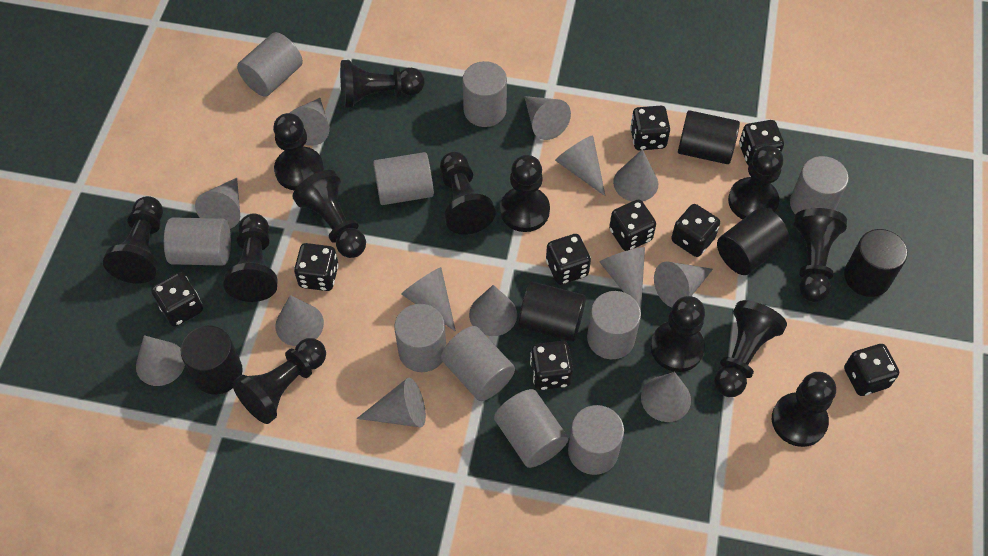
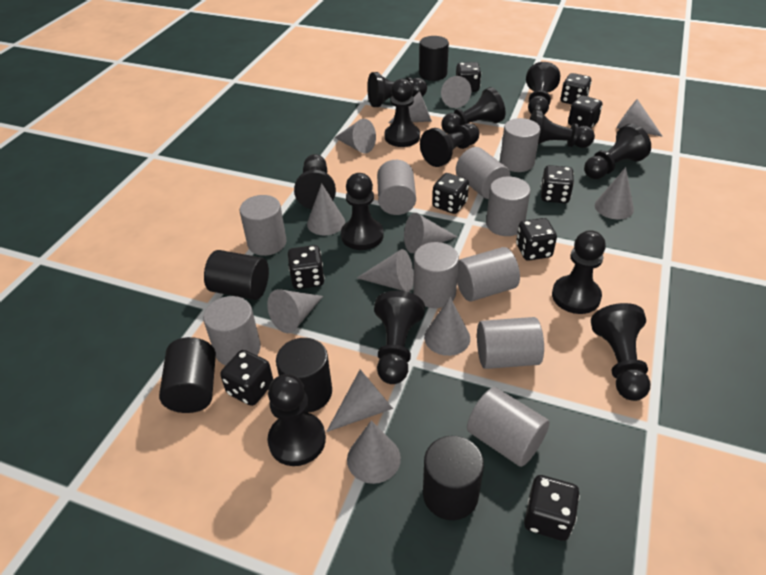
grey cone: [136,335,185,386] [195,178,240,229] [275,295,324,346] [290,98,329,146] [357,378,426,428] [401,267,456,332] [469,285,517,336] [524,96,571,140] [555,135,605,196] [600,247,645,310] [613,149,658,202] [641,372,691,422] [654,262,713,307] = 13 -> [267,289,323,333] [307,183,345,235] [326,370,393,432] [334,119,376,153] [347,420,401,484] [357,249,414,292] [389,91,432,123] [404,213,457,253] [424,297,470,356] [441,76,471,108] [595,167,634,219] [616,99,663,137] = 12

